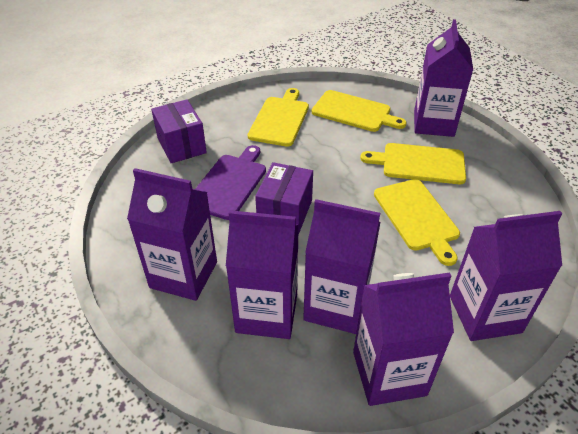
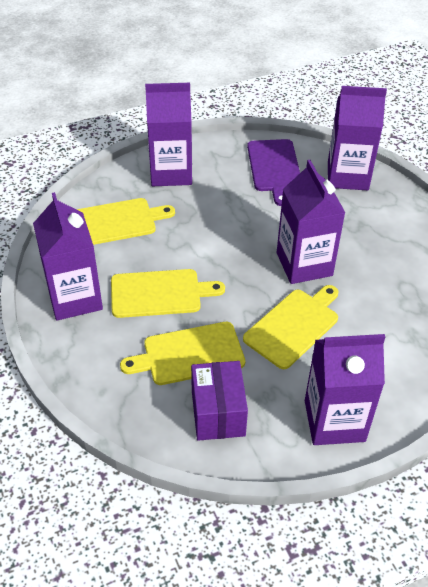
purple box: [151,99,207,163] [255,162,313,235] = 2 -> [191,361,248,441] = 1
purple carton: [127,168,217,301] [226,210,299,339] [303,199,381,334] [353,273,454,406] [414,19,473,137] [450,211,562,341] = 6 -> [33,192,103,321] [145,83,192,186] [277,160,345,284] [305,334,385,445] [328,86,387,190] = 5

